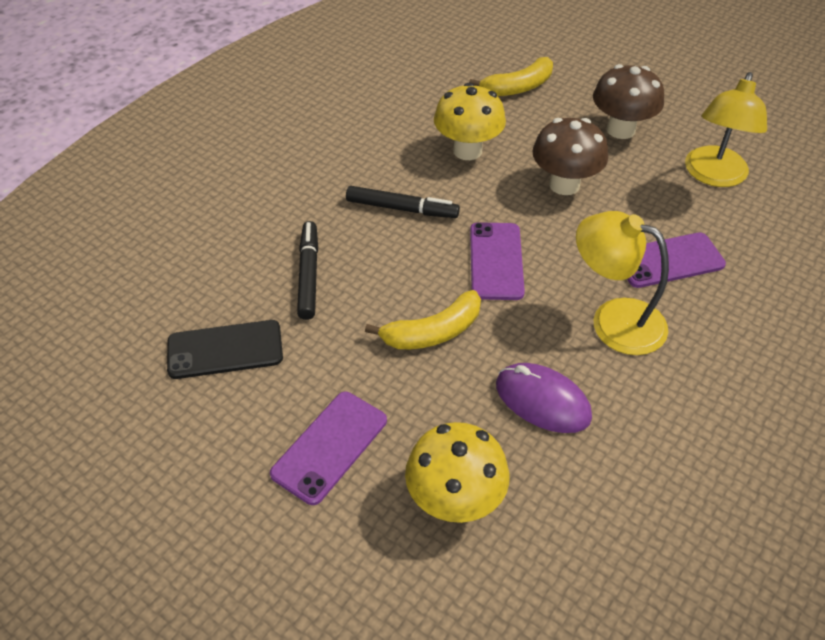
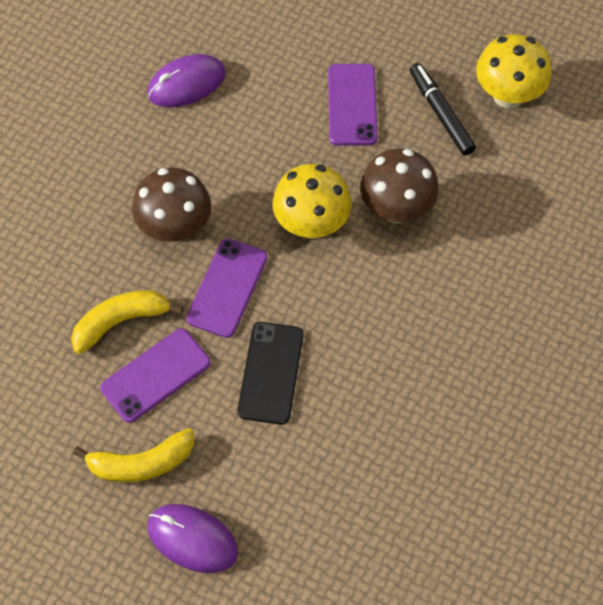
black marker: [297,221,318,320] [346,186,460,218] = 2 -> [410,63,476,156] = 1
purple mouse: [496,363,592,433] = 1 -> [147,54,226,108] [147,504,238,573] = 2
yellow lamp: [576,211,669,355] [685,72,767,187] = 2 -> none = 0

